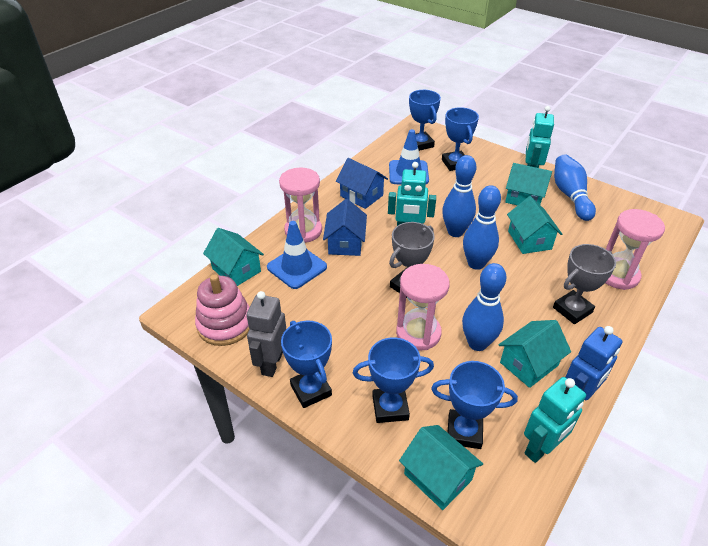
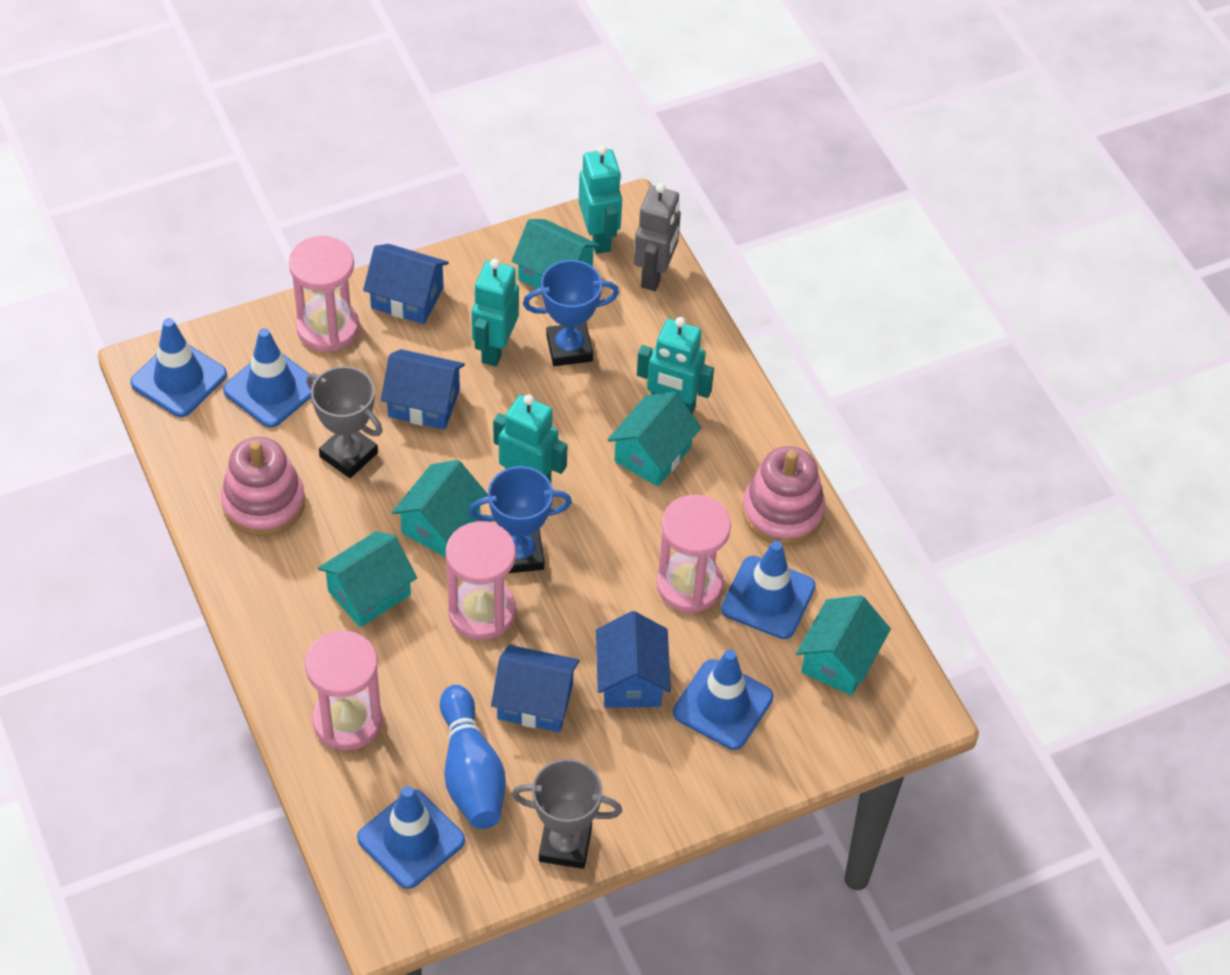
blue bowling pin: [442,155,476,237] [462,263,506,351] [463,185,501,270] [554,155,596,221] = 4 -> [440,685,506,829] = 1
blue house: [323,199,367,256] [336,158,388,209] = 2 -> [363,244,449,324] [381,349,465,430] [491,645,580,732] [596,611,671,708] = 4
blue robot: [565,326,622,400] = 1 -> none = 0
blue traffic cone: [267,221,327,289] [389,129,429,184] = 2 -> [130,318,227,417] [223,328,315,428] [357,786,465,889] [673,650,774,750] [721,541,816,639] = 5
blue trophy: [281,321,332,408] [353,337,434,423] [409,90,441,151] [431,361,518,449] [442,107,479,171] = 5 -> [469,466,572,573] [523,260,619,366] = 2
pink hourglass: [279,168,322,243] [396,264,450,351] [605,209,665,290] = 3 -> [289,236,359,352] [305,631,382,750] [446,521,516,640] [656,494,731,613] = 4
pink stacking toy: [195,274,250,346] = 1 -> [221,437,305,537] [742,446,826,545] = 2
turquoise robot: [388,162,436,226] [524,377,586,463] [526,106,554,168] = 3 -> [472,259,519,367] [493,394,568,483] [579,145,622,254] [637,317,714,414] = 4

